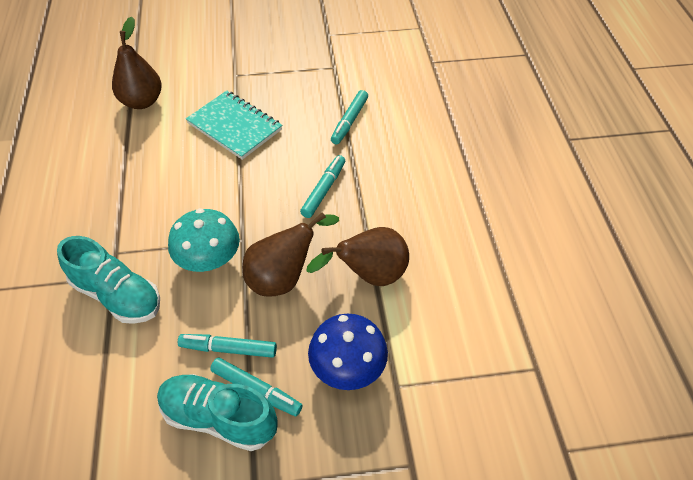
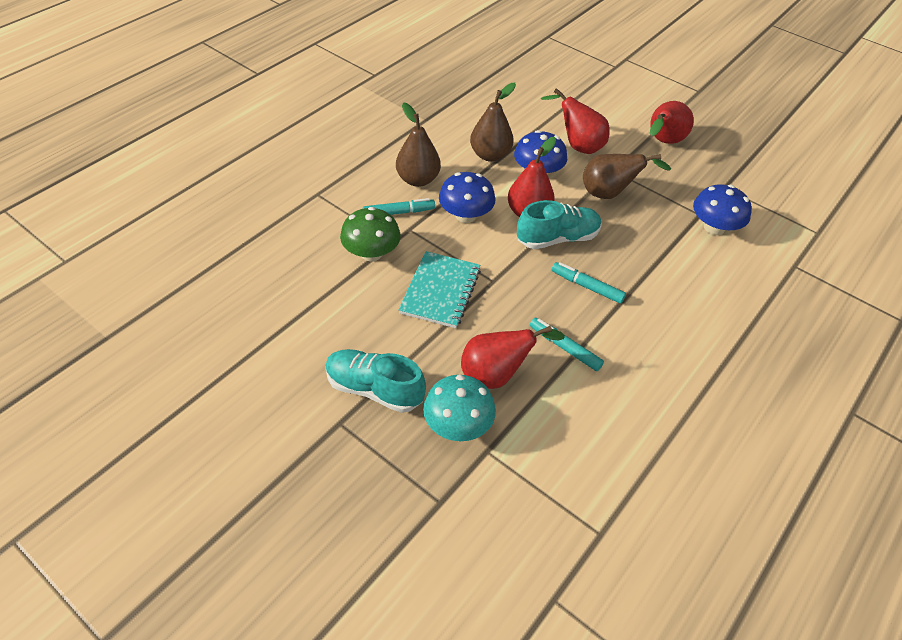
blue mushroom: [308,314,388,390] = 1 -> [439,172,495,223] [514,130,567,175] [693,184,752,235] = 3
green mushroom: none = 0 -> [340,207,401,261] = 1
red pear: none = 0 -> [461,326,565,389] [508,137,556,217] [541,88,610,154] [650,101,694,144] = 4
turquoise marker: [178,334,277,358] [210,358,303,416] [300,155,345,218] [331,90,368,145] = 4 -> [363,198,435,215] [530,318,604,371] [552,262,626,304] = 3

